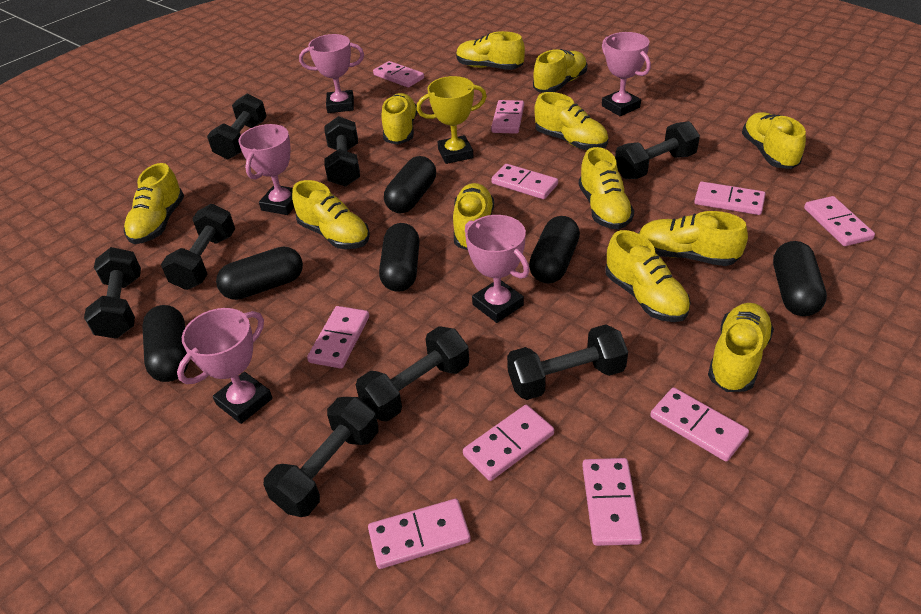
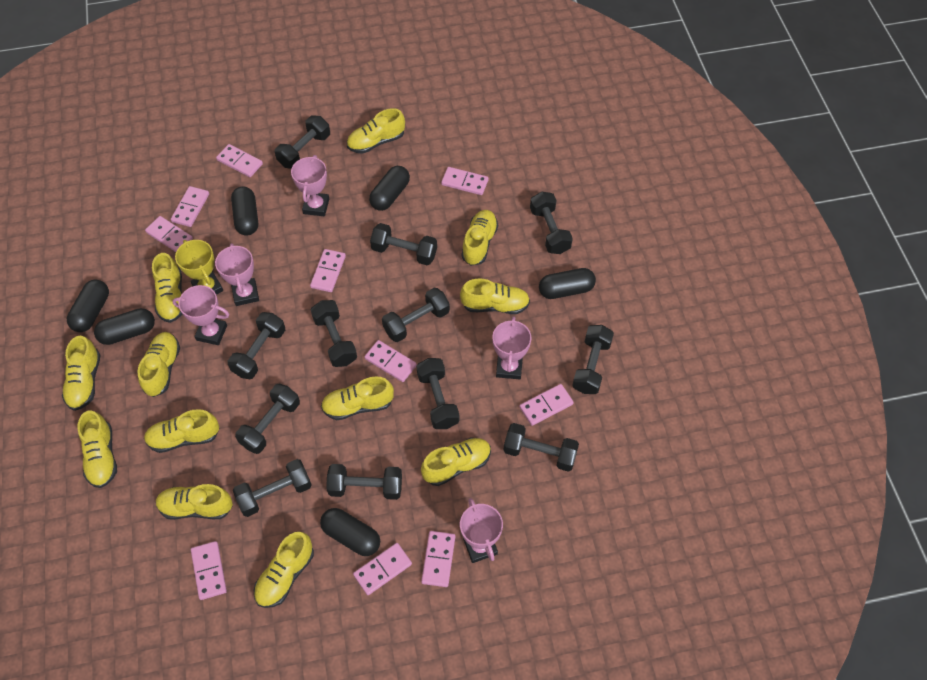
black dumbbell: [84,247,141,338] [161,204,235,290] [207,93,267,159] [263,397,378,517] [324,116,360,187] [356,326,469,422] [507,324,628,400] [615,121,700,179] = 8 -> [228,312,285,379] [233,459,312,517] [235,383,300,454] [275,116,330,169] [311,300,357,367] [326,464,402,500] [370,223,437,265] [382,288,450,342] [416,358,459,429] [503,423,579,472] [530,192,573,254] [572,325,614,394] = 12

